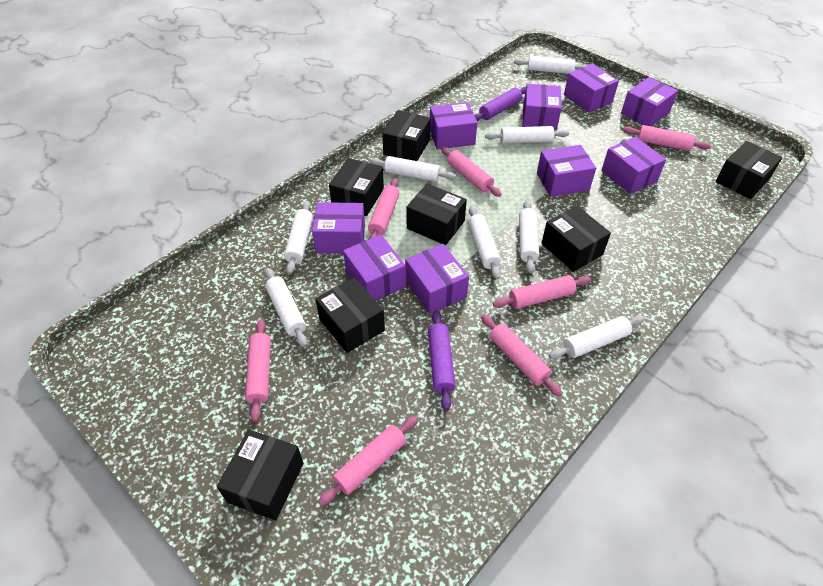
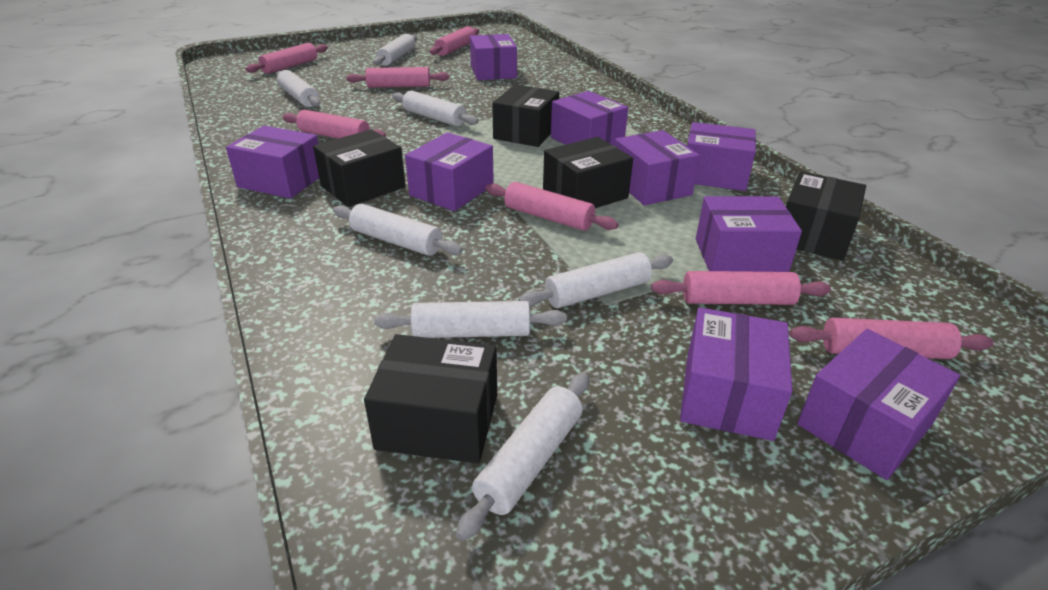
black box: [217,430,304,520] [315,277,385,353] [329,158,384,216] [382,110,431,161] [406,183,467,245] [541,206,611,272] [716,141,782,199] = 7 -> [313,129,406,207] [364,334,497,464] [492,85,559,147] [543,137,633,208] [786,171,866,261] = 5
purple rolling pin: [428,310,455,410] [474,87,526,121] = 2 -> none = 0
white rolling pin: [265,268,307,347] [284,201,313,274] [370,156,456,182] [468,206,501,280] [485,126,569,144] [514,56,587,74] [519,200,539,273] [549,315,645,359] = 8 -> [276,70,321,107] [333,204,463,256] [373,34,417,66] [374,301,567,338] [392,90,479,127] [456,373,589,541] [518,252,673,308] = 7

